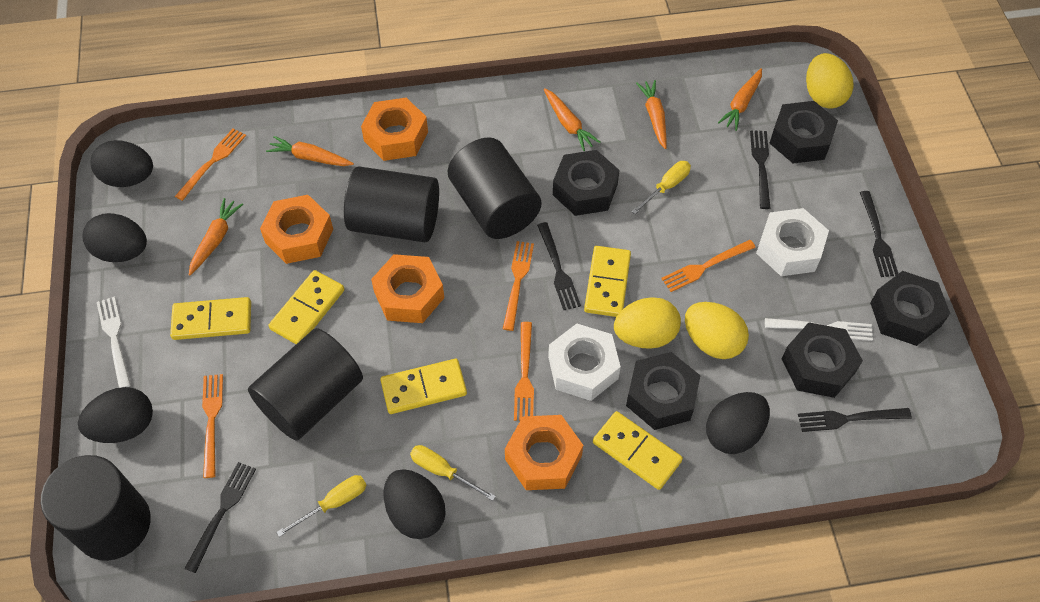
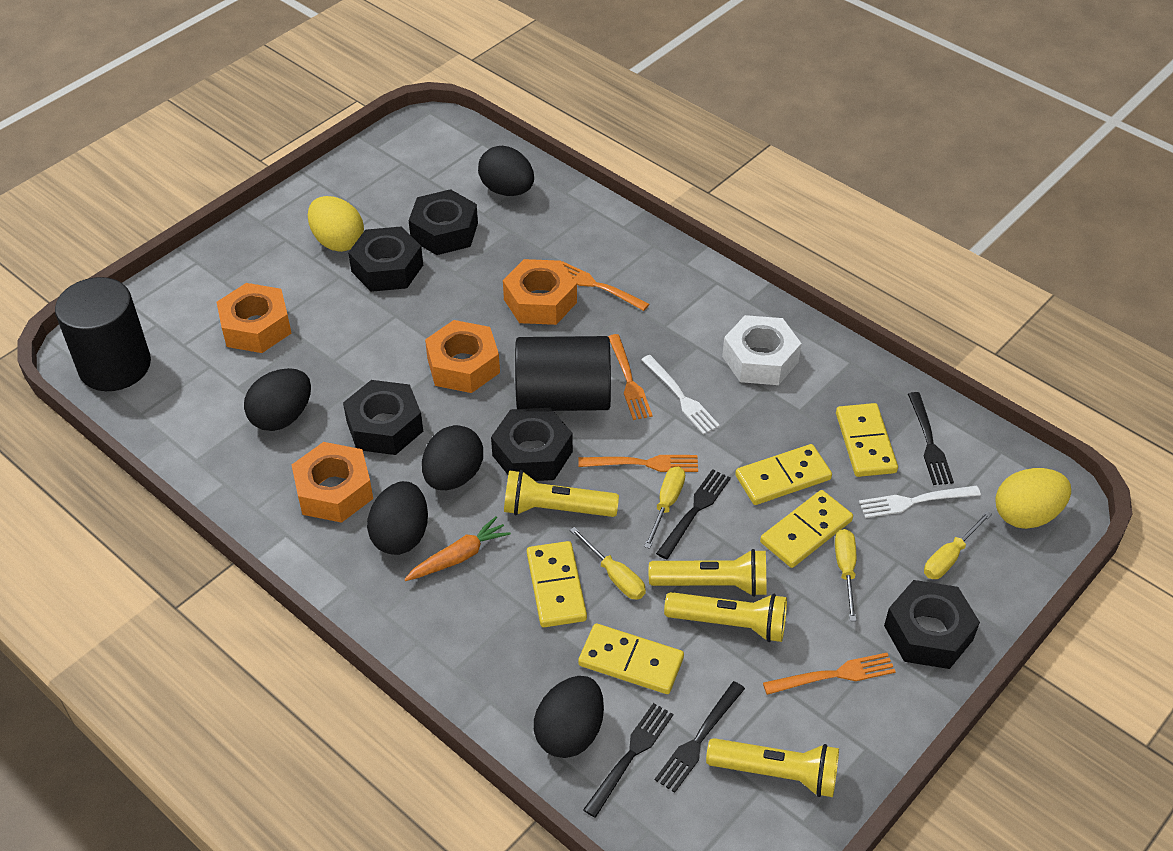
black cylinder: [41,455,151,561] [248,328,363,441] [344,166,439,242] [448,137,541,239] = 4 -> [55,277,151,391] [515,336,611,411] = 2
black fork: [184,462,256,573] [537,222,581,310] [750,130,771,209] [798,408,912,432] [860,191,898,277] = 5 -> [583,703,673,818] [655,681,745,793] [656,469,731,559] [908,392,954,485] = 4
orange carrot: [189,198,243,276] [266,136,354,166] [544,88,601,151] [636,80,667,149] [718,68,762,131] = 5 -> [404,516,511,581] = 1
orange fork: [175,129,246,201] [202,374,223,478] [503,241,534,331] [514,322,534,421] [661,240,756,292] = 5 -> [561,261,649,311] [578,455,698,472] [608,334,653,420] [763,653,896,695] = 4
white nut: [548,324,621,401] [756,208,829,276] = 2 -> [722,315,802,385] = 1
yellow egg: [614,297,681,349] [685,302,749,359] [806,53,853,109] = 3 -> [308,196,364,252] [995,468,1071,529] = 2
yellow flashlight: none = 0 -> [504,470,619,517] [649,549,766,597] [664,592,787,642] [706,738,839,797] = 4
yellow screwdriver: [276,475,367,537] [410,445,496,501] [631,161,691,214] = 3 -> [570,527,646,600] [644,467,685,549] [835,529,856,621] [924,511,992,579] = 4

